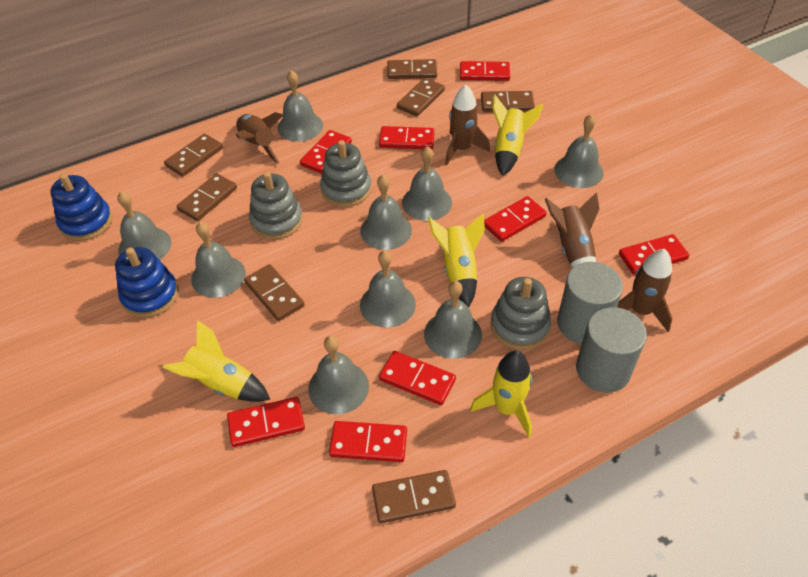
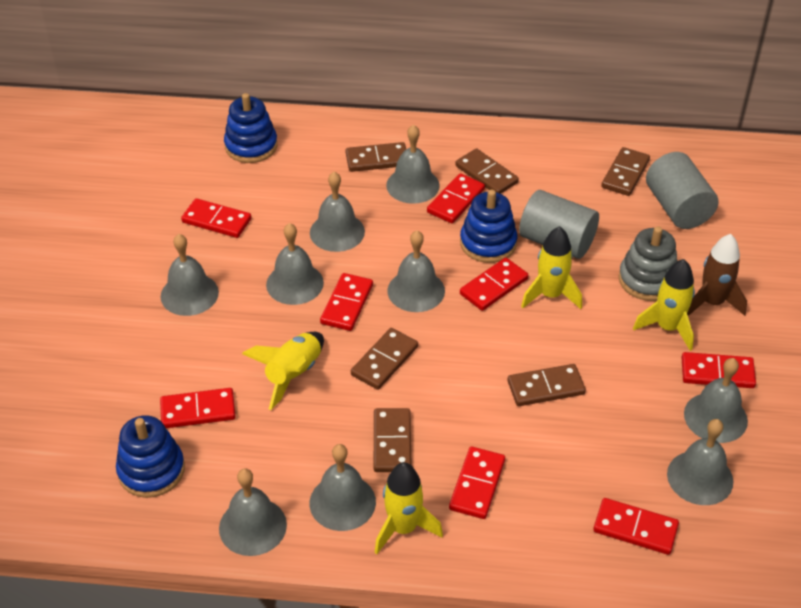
blue stacking toy: [50,173,113,241] [115,247,178,318] = 2 -> [116,415,185,498] [224,93,278,163] [460,190,517,263] = 3
brown domino: [164,134,223,177] [177,173,237,221] [244,264,305,321] [372,470,456,523] [387,59,437,79] [397,78,445,116] [481,91,535,112] = 7 -> [345,142,406,172] [351,328,418,390] [374,408,412,472] [455,148,519,194] [507,364,586,406] [601,147,650,196] = 6
brown rocket: [236,112,284,164] [445,84,490,165] [545,192,599,268] [617,249,672,332] = 4 -> [687,234,747,316] = 1
grey stacking toy: [249,172,303,240] [320,140,371,207] [490,277,551,350] = 3 -> [618,226,678,301] = 1

